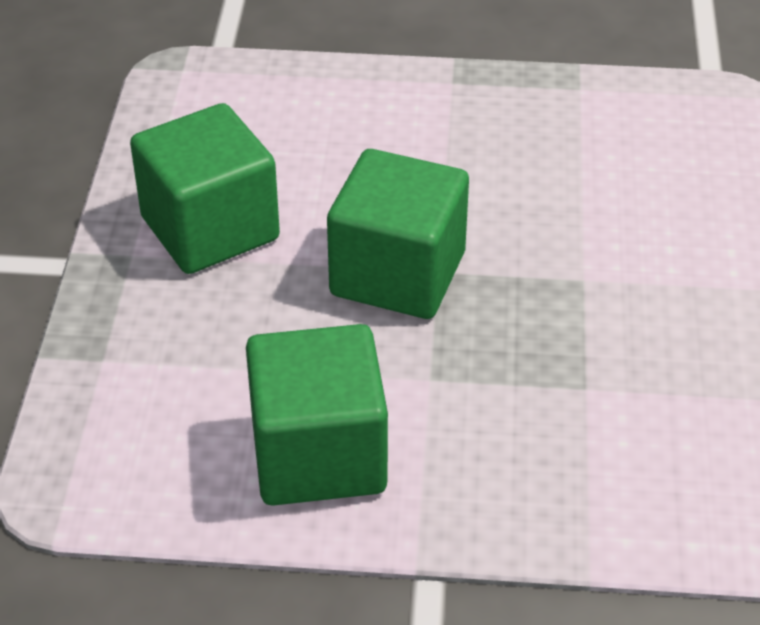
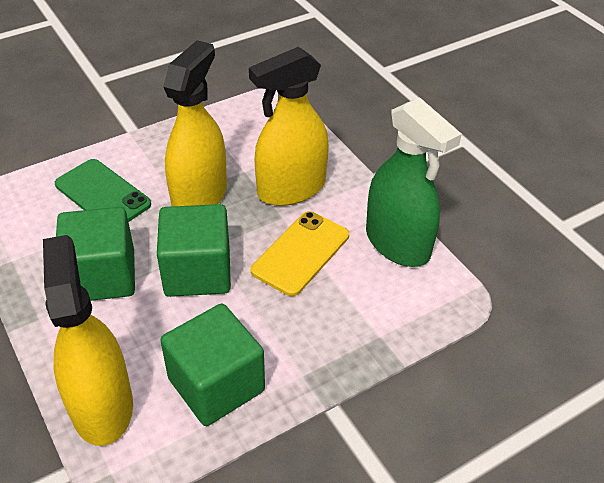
green phone: none = 0 -> [55,159,151,222] = 1
green spray bottle: none = 0 -> [366,97,462,267] = 1
yellow phone: none = 0 -> [251,211,349,296] = 1
yellow spray bottle: none = 0 -> [43,235,133,446] [163,40,227,206] [249,47,329,206] = 3

